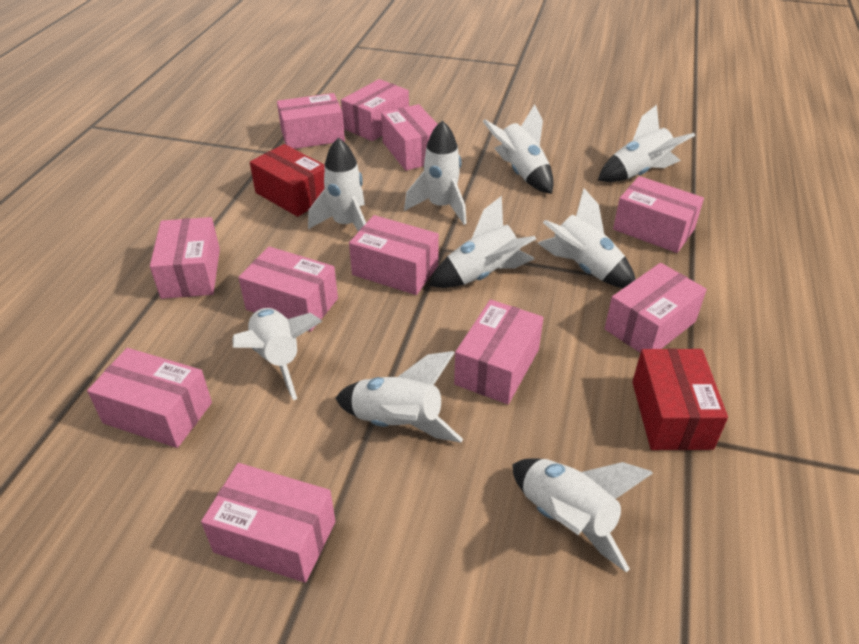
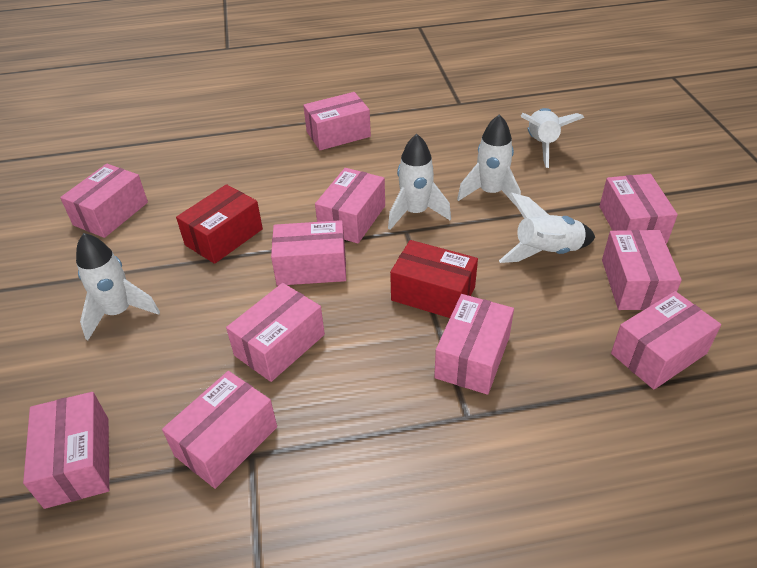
white rocket: [232,308,322,400] [308,137,366,232] [335,351,463,443] [404,120,467,225] [429,196,536,288] [483,104,554,194] [512,458,653,572] [538,188,636,288] [598,105,695,182] = 9 -> [76,233,160,340] [388,134,451,230] [457,114,521,207] [499,193,595,263] [521,108,584,168] = 5

